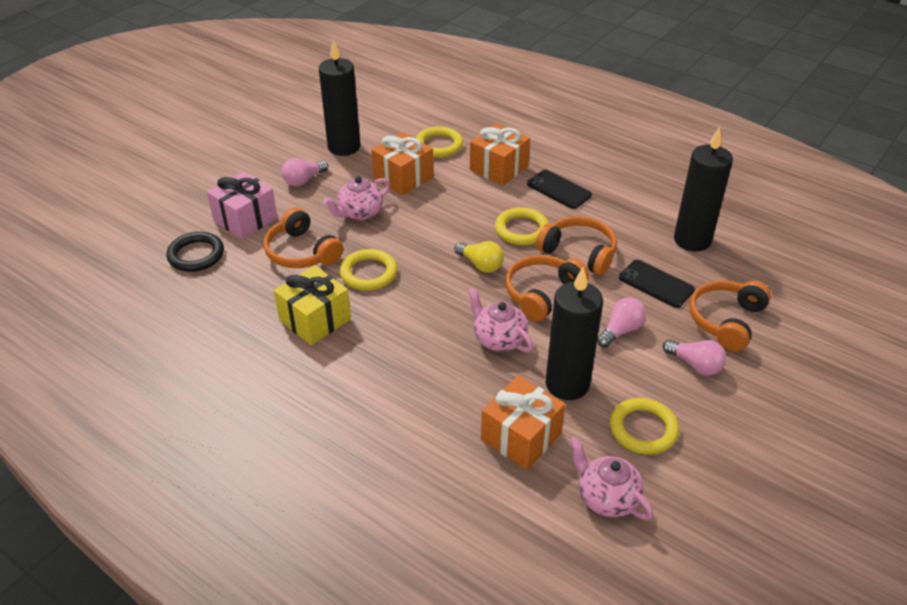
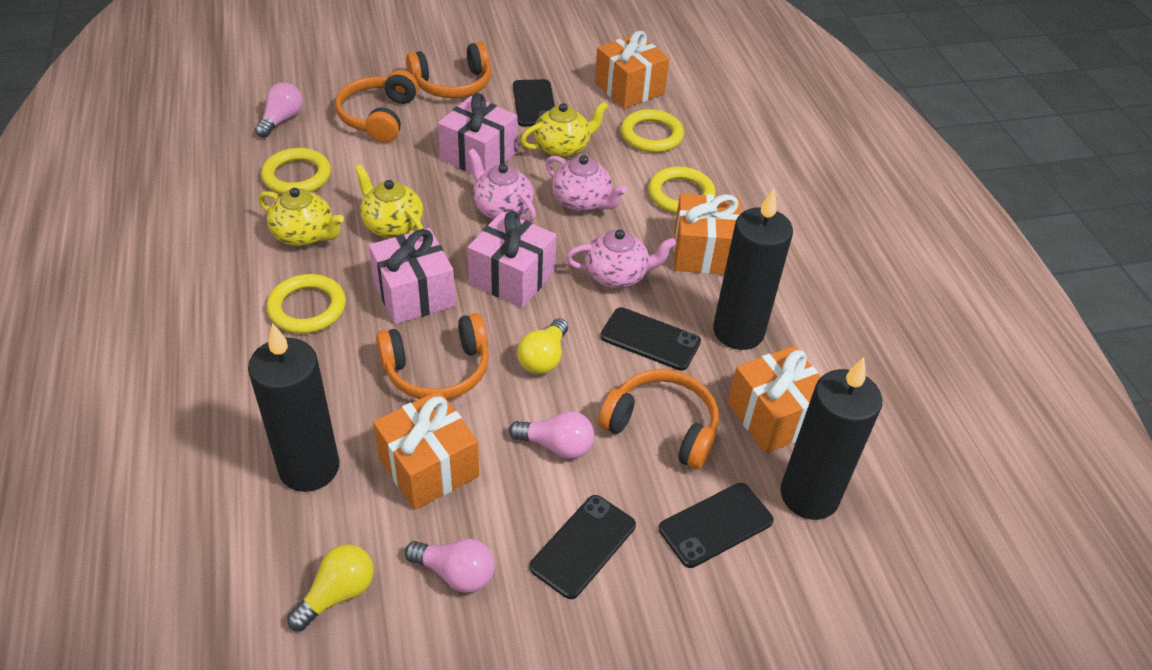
black phone: [527,170,592,209] [619,260,695,308] = 2 -> [513,79,555,127] [530,495,636,599] [600,307,701,371] [659,483,774,568] = 4
black ring: [167,232,224,272] = 1 -> none = 0
orange gift: [371,132,433,196] [470,123,530,186] [481,376,565,470] = 3 -> [373,390,479,510] [595,31,669,109] [674,193,741,275] [728,346,821,454] = 4
pink gift: [207,171,278,239] = 1 -> [369,228,455,324] [438,93,517,173] [468,211,556,308] = 3
yellow gift: [274,265,351,345] = 1 -> none = 0
yellow light bulb: [454,241,504,273] = 1 -> [287,544,374,631] [517,318,568,375] = 2
yellow teapot: none = 0 -> [259,188,344,246] [355,164,423,238] [520,102,608,158] = 3

